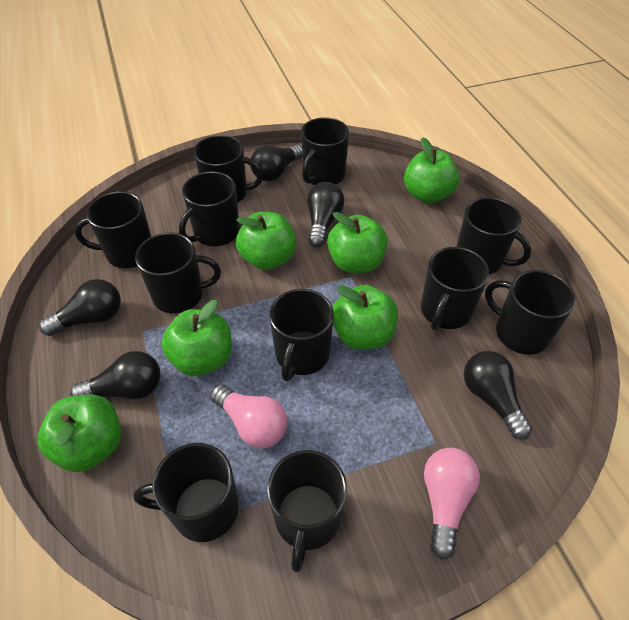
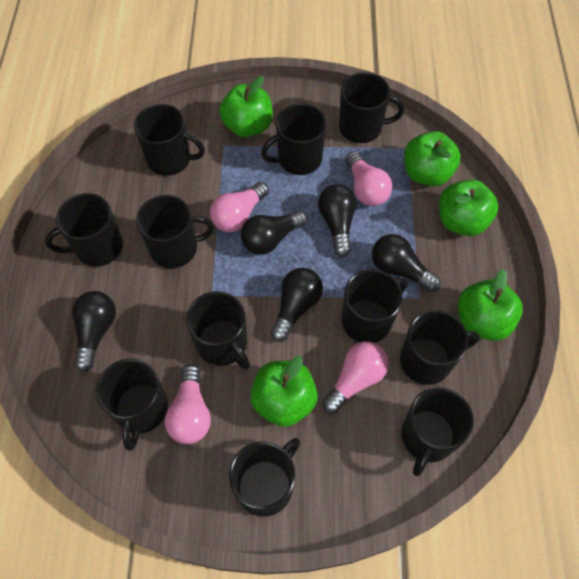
green apple: [38,395,121,472] [161,300,232,376] [236,212,296,270] [327,212,388,273] [332,285,398,350] [404,137,459,203] = 6 -> [219,76,273,137] [250,356,318,427] [404,131,461,186] [439,179,498,236] [458,269,523,341] = 5
pink light bulb: [210,384,288,448] [424,448,480,559] = 2 -> [165,364,211,444] [210,182,269,232] [322,342,389,413] [345,151,392,206] = 4

